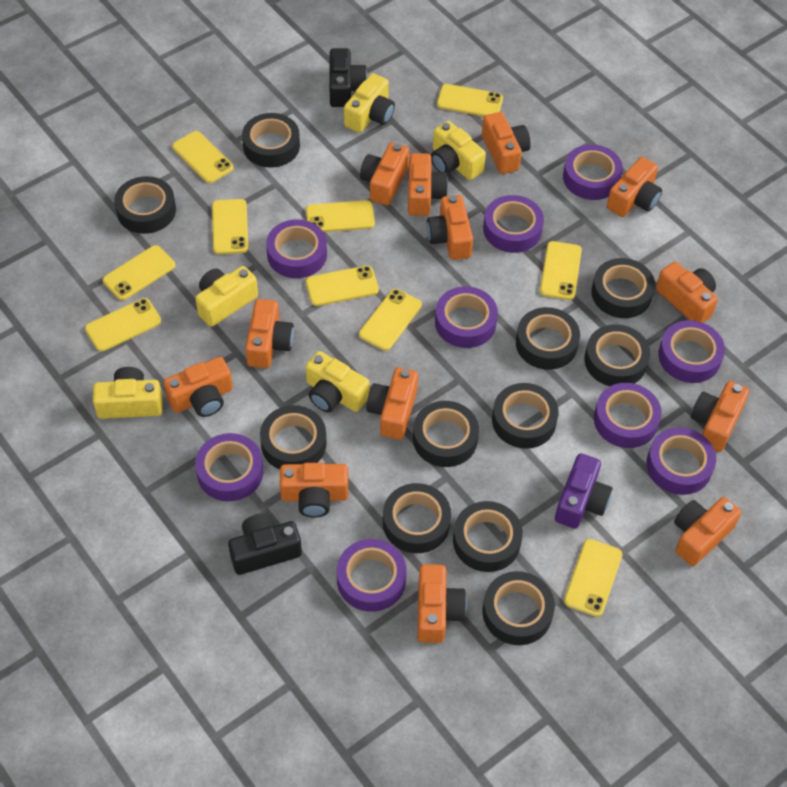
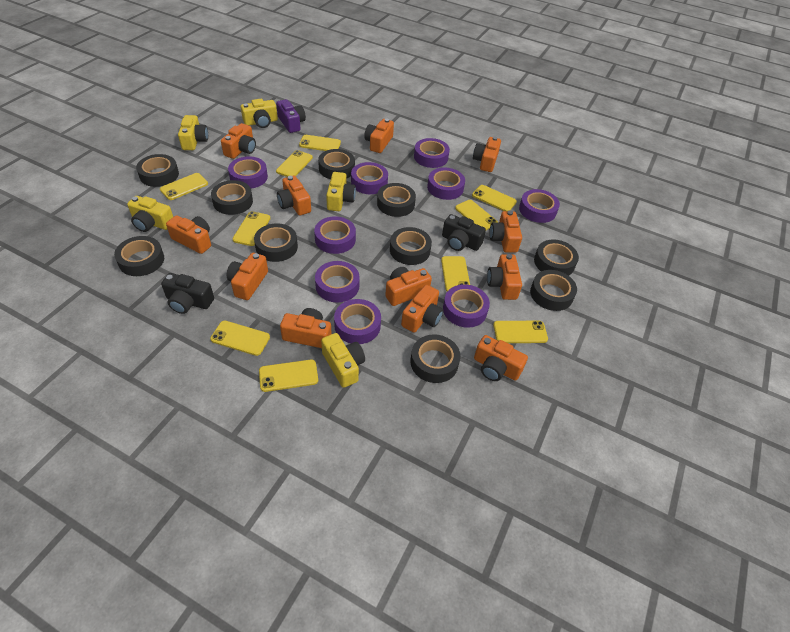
black tape: [114,176,176,234] [242,113,300,168] [260,405,327,470] [383,483,451,553] [413,401,479,467] [453,501,523,572] [482,571,555,645] [492,383,559,449] [516,307,580,370] [584,324,650,386] [591,258,655,318] = 11 -> [114,236,164,276] [136,154,179,187] [211,180,253,215] [254,223,298,262] [318,149,355,179] [377,183,416,217] [390,227,432,265] [410,334,461,383] [530,270,577,311] [534,239,579,276] = 10
orange camera: [163,357,233,417] [245,299,294,368] [280,463,348,518] [360,142,409,206] [367,367,418,440] [408,153,449,216] [417,564,467,643] [427,195,473,260] [482,112,531,174] [607,157,662,217] [656,261,718,323] [674,497,741,566] [691,381,749,452] = 13 -> [166,215,211,254] [221,123,256,159] [227,253,268,300] [277,176,311,216] [280,308,332,348] [364,119,394,153] [385,267,432,306] [401,285,444,333] [473,137,501,172] [474,335,528,381] [487,254,522,300] [489,211,522,253] = 12

